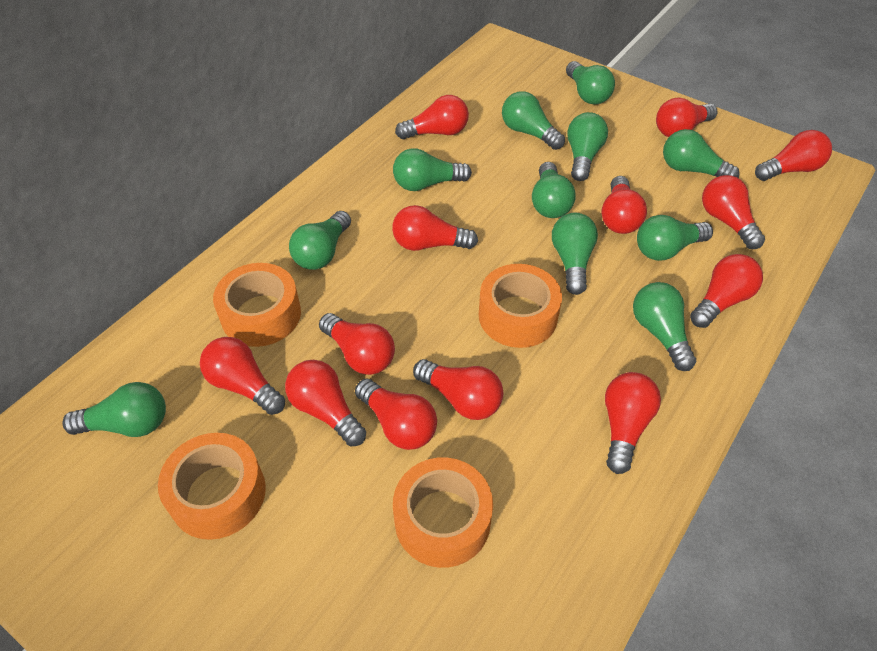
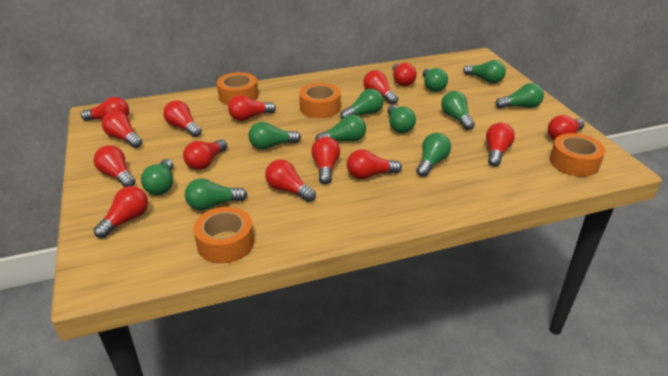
red light bulb: [200,337,285,415] [285,360,366,446] [319,313,395,375] [355,378,437,450] [392,205,478,251] [395,95,469,139] [413,359,503,420] [601,176,647,234] [605,372,661,474] [656,98,717,137] [690,254,763,328] [702,175,765,249] [755,130,832,181] = 13 -> [81,97,129,121] [94,145,136,187] [94,186,148,238] [102,111,142,148] [163,100,202,137] [183,139,227,170] [228,95,276,121] [265,160,316,202] [311,137,340,184] [347,150,402,179] [363,70,398,105] [393,63,417,86] [486,123,515,167] [548,115,585,141] = 14

